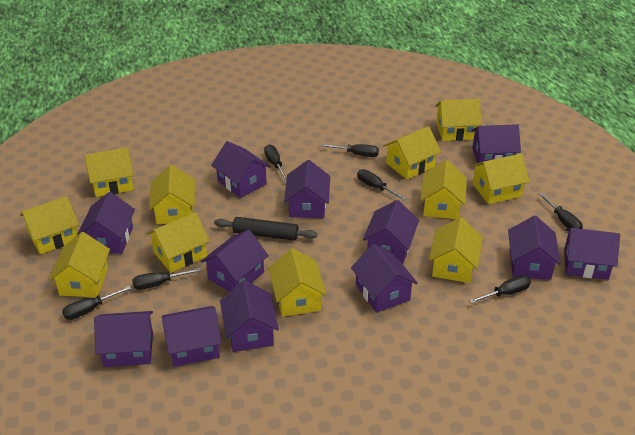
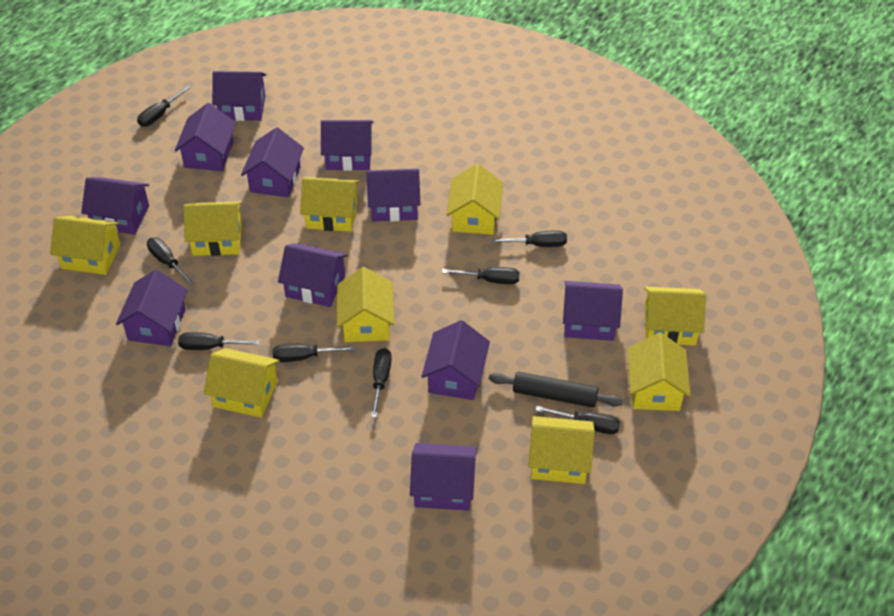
black screwdriver: [62,286,132,320] [132,268,202,290] [264,145,287,181] [322,144,379,157] [357,169,406,200] [469,275,531,304] [539,193,583,229] = 7 -> [137,86,190,127] [147,237,195,285] [178,332,260,350] [273,344,355,362] [371,348,392,418] [442,267,519,284] [491,230,567,247] [535,406,620,434] = 8
purple house: [77,192,135,254] [94,311,153,367] [162,306,222,367] [201,229,269,292] [211,141,271,198] [220,280,279,352] [284,160,330,218] [351,244,418,313] [363,200,419,264] [472,124,521,163] [508,215,561,280] [564,228,620,280] = 12 -> [81,177,149,235] [116,269,188,346] [175,103,236,171] [212,71,266,121] [241,127,304,197] [278,243,348,307] [321,120,373,171] [367,169,420,221] [410,443,477,511] [421,320,490,400] [563,281,623,341] = 11
yellow house: [20,196,79,254] [49,232,110,297] [85,147,134,197] [146,212,210,273] [149,165,195,224] [268,248,326,317] [383,126,441,180] [420,160,467,219] [429,217,483,283] [435,99,482,141] [471,154,530,204] = 11 -> [50,216,120,275] [183,202,242,256] [204,348,280,418] [300,177,360,232] [337,267,394,342] [447,164,503,235] [528,416,595,484] [628,332,691,411] [644,287,706,346] = 9

